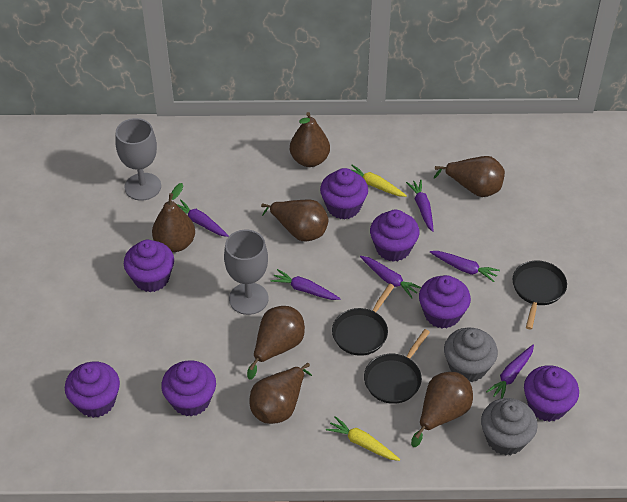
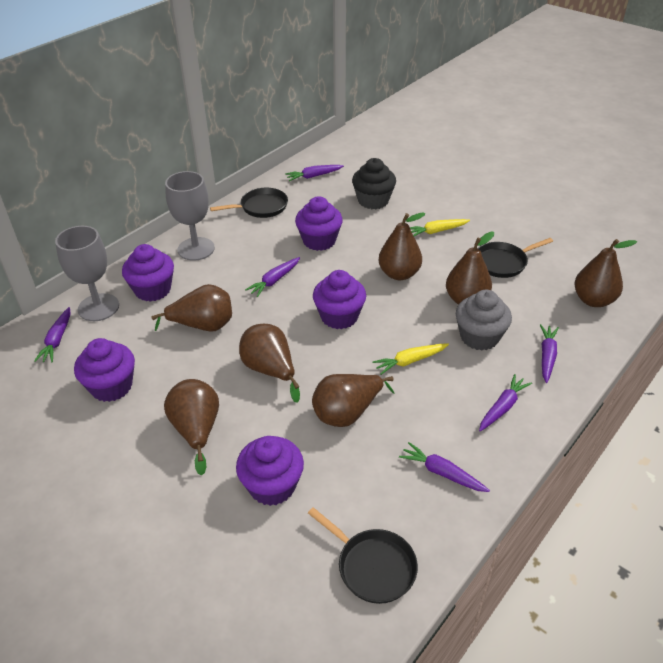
black cupcake: none = 0 -> [352,158,396,209] = 1
grey cupcake: [444,327,498,382] [481,398,538,455] = 2 -> [456,290,512,351] = 1
purple cupcake: [65,362,120,418] [124,240,174,292] [161,360,216,417] [320,168,368,219] [370,210,419,262] [419,275,471,329] [524,365,579,422] = 7 -> [74,338,135,402] [122,244,174,302] [236,436,304,506] [295,196,343,251] [313,270,366,329] = 5

